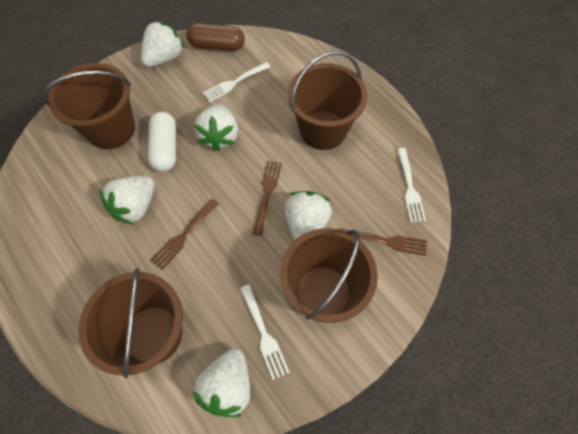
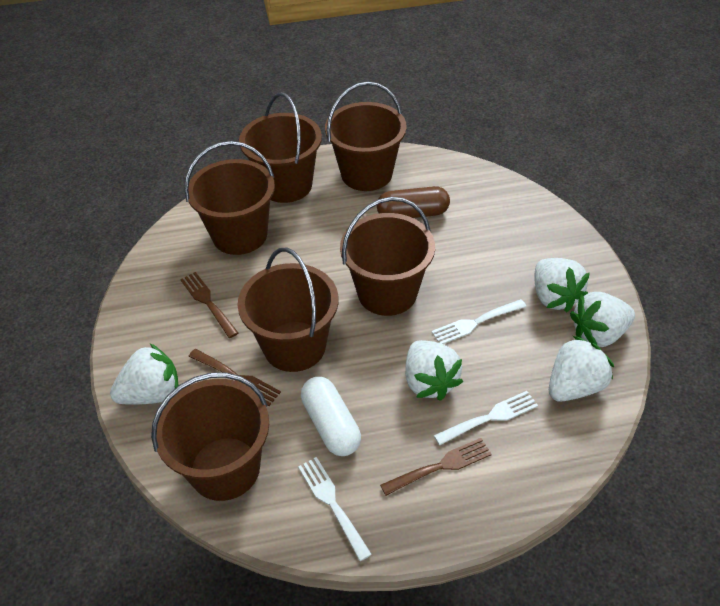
brown bucket: [43,63,135,149] [78,268,183,378] [280,228,378,323] [288,51,368,150] = 4 -> [151,372,269,501] [184,141,275,255] [238,247,338,372] [239,93,322,203] [325,82,407,191] [340,197,435,316] = 6

